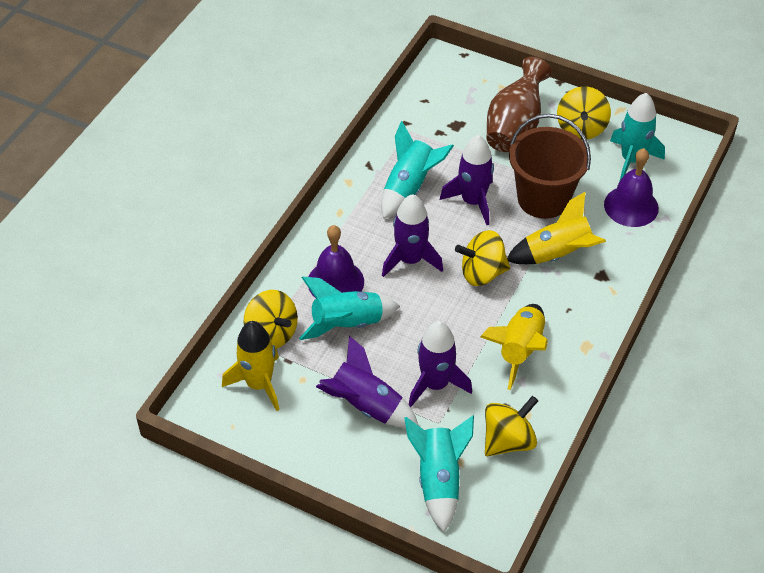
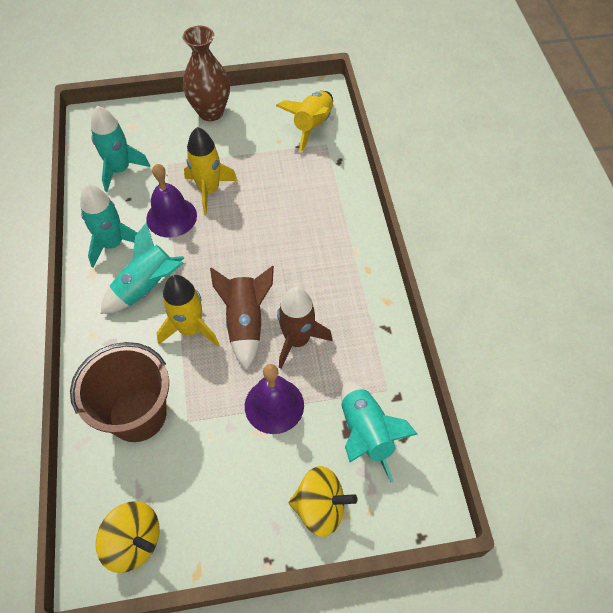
brown rocket: none = 0 -> [210,266,274,370] [277,287,332,369] = 2
purple rocket: [316,336,418,428] [382,194,443,277] [409,321,472,407] [440,135,494,225] = 4 -> none = 0
yellow spinning top: [244,290,298,349] [455,230,510,286] [485,396,538,456] [557,86,611,140] = 4 -> [95,501,160,573] [289,466,357,537] = 2

